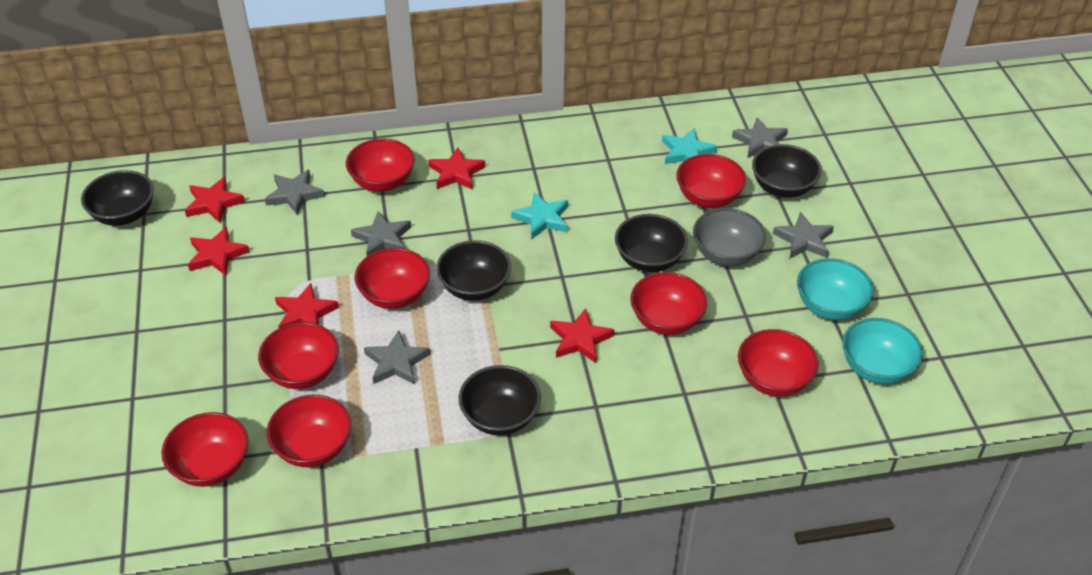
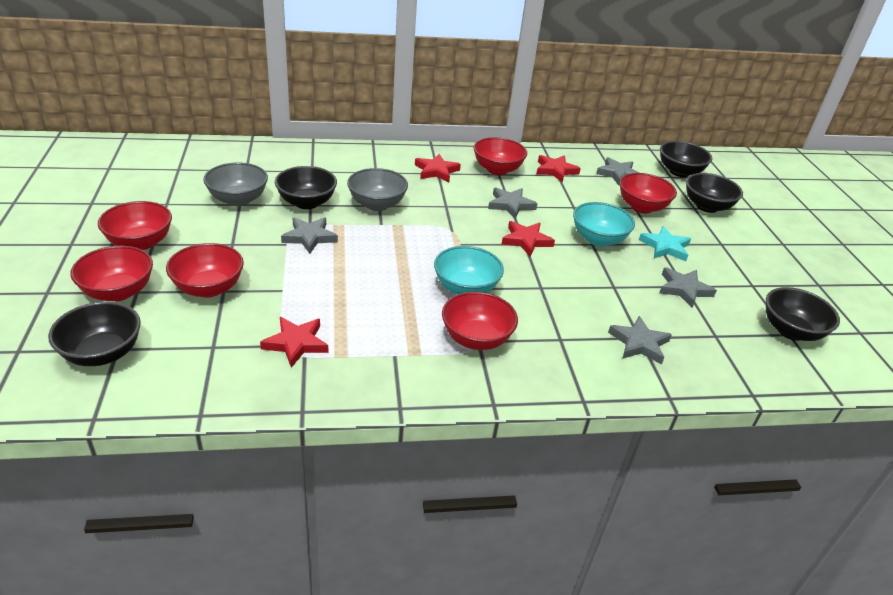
grey bowl: [693,208,766,266] = 1 -> [203,162,268,206] [347,168,408,211] = 2
red bowl: [162,412,249,487] [258,322,339,389] [267,395,352,467] [346,138,415,192] [355,248,430,309] [630,272,707,335] [676,154,746,208] [738,329,819,396] = 8 -> [70,246,153,301] [98,201,172,250] [166,243,244,297] [442,292,518,350] [473,137,527,175] [619,173,677,213] = 6
red star: [185,177,245,223] [188,227,250,276] [275,283,339,328] [428,148,485,190] [550,308,614,363] = 5 -> [260,317,328,368] [415,154,461,182] [502,221,555,256] [536,155,581,183] = 4
turquoise star: [511,192,568,239] [662,128,717,164] = 2 -> [639,226,691,261] = 1

